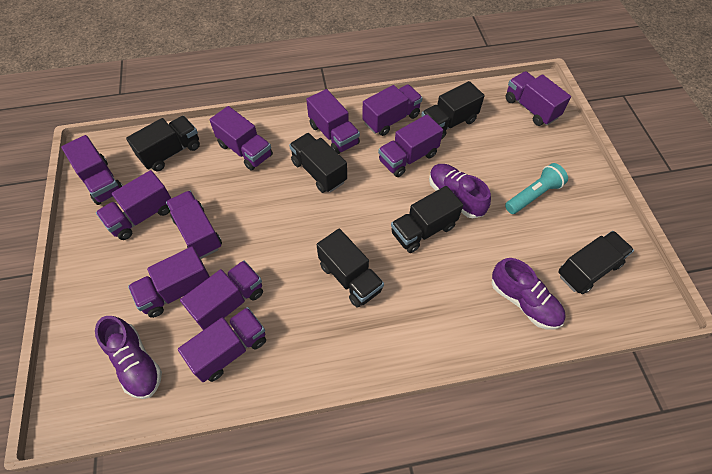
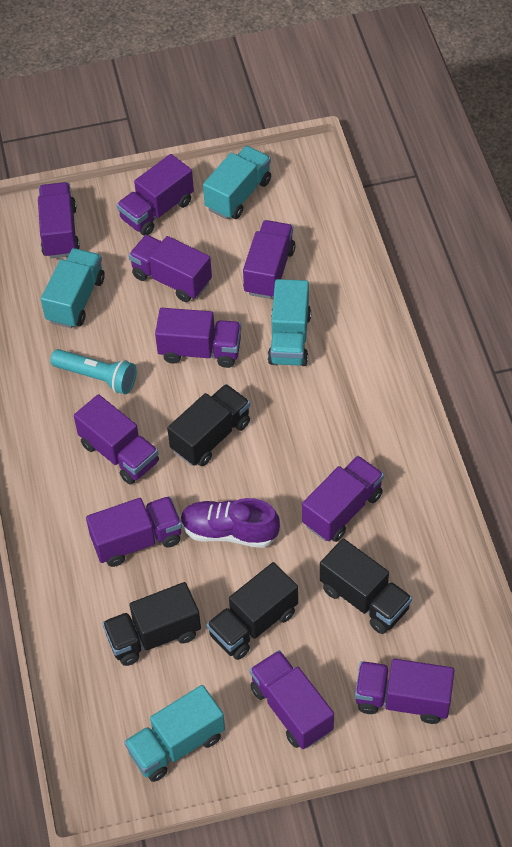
black truck: [126,116,200,171] [289,133,347,193] [317,229,384,308] [391,186,463,253] [421,81,485,139] [558,231,634,294] = 6 -> [102,582,201,666] [167,384,250,466] [207,562,298,660] [320,538,412,634] = 4
purple shoe: [95,316,162,399] [429,164,491,219] [491,258,566,330] = 3 -> [180,498,280,548] = 1
purple truck: [61,135,123,205] [96,170,171,240] [128,246,210,318] [166,191,222,259] [178,307,266,382] [180,260,263,330] [209,106,273,171] [306,89,360,154] [362,84,423,136] [378,114,443,177] [505,71,571,126] = 11 -> [38,182,80,258] [74,394,159,485] [86,496,182,567] [117,154,194,236] [129,235,212,302] [155,308,241,368] [243,220,295,299] [250,650,334,749] [302,456,384,542] [355,659,454,724] = 10
turquoise truck: none = 0 -> [41,248,105,328] [124,685,225,782] [203,146,271,219] [268,279,311,366] = 4

